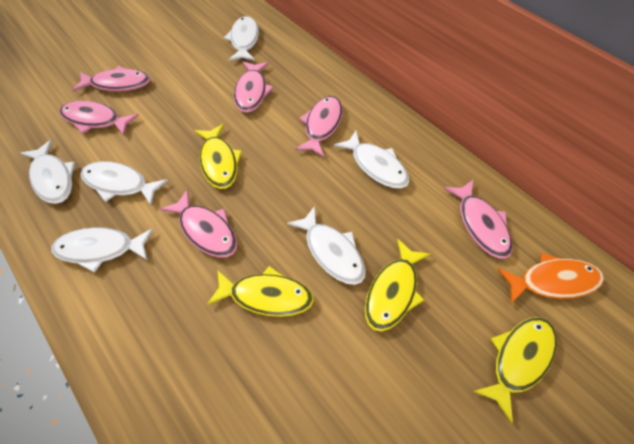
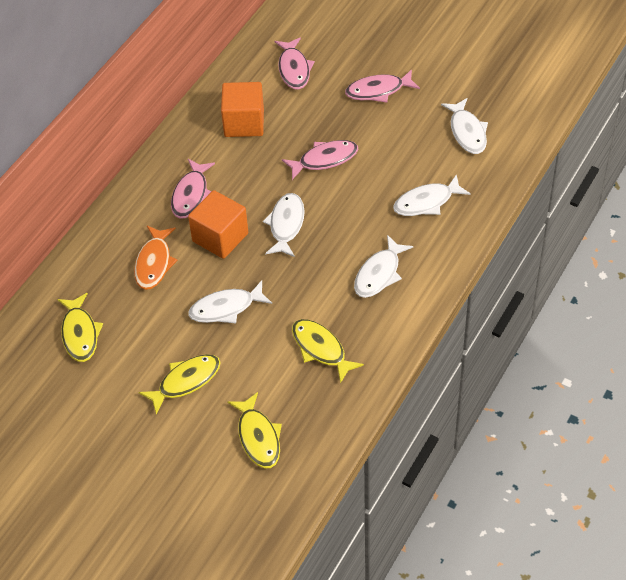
orange cube: none = 0 -> [188,190,248,259] [221,82,264,137] = 2
pink fish: [59,101,139,135] [72,66,151,92] [160,189,237,258] [234,61,274,113] [295,96,343,157] [443,180,513,259] = 6 -> [171,159,215,219] [275,37,315,90] [282,140,358,180] [345,69,420,103] = 4
white fish: [20,140,75,204] [51,227,154,273] [80,161,168,205] [224,16,259,61] [287,206,366,285] [334,131,409,189] = 6 -> [188,280,272,323] [263,193,305,257] [354,235,413,298] [393,174,471,216] [441,98,488,154] = 5

